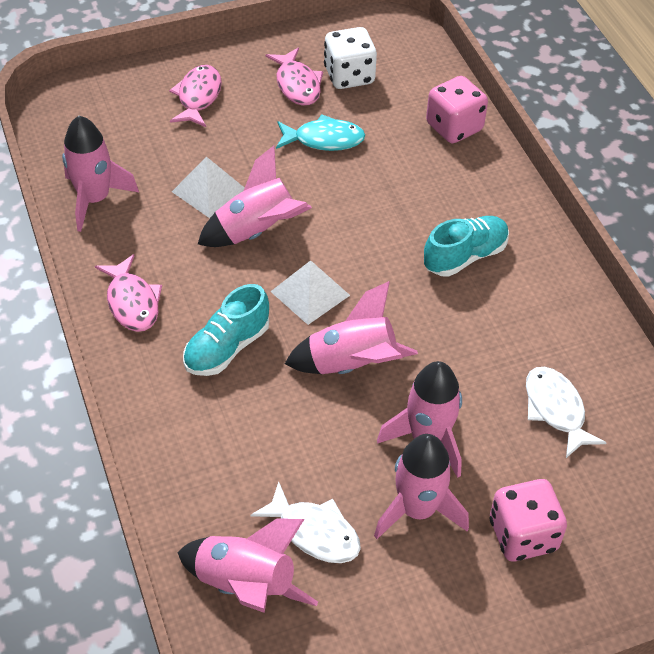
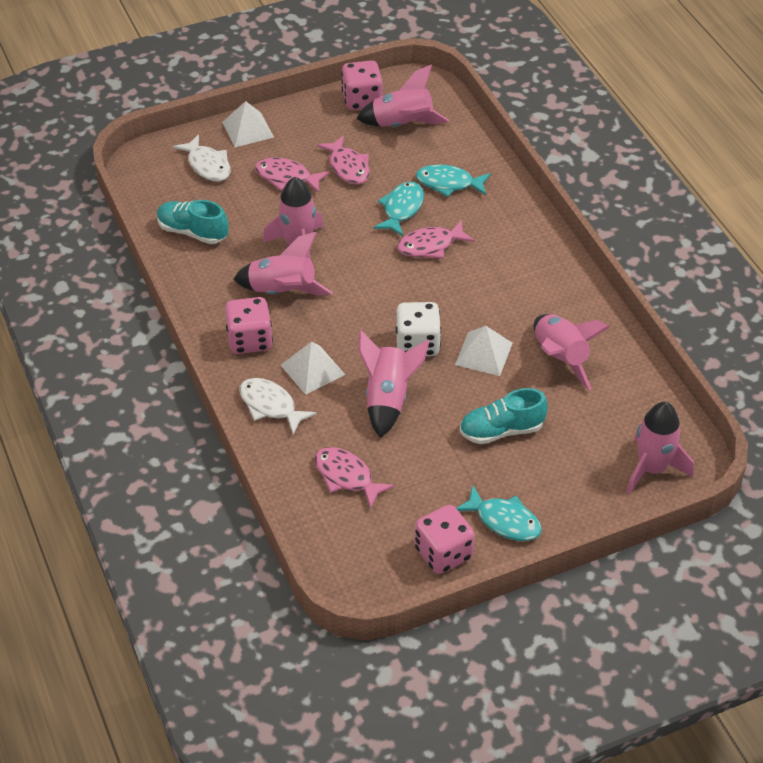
pink dice: [426,76,488,143] [490,479,567,561] = 2 -> [225,297,273,354] [341,60,383,110] [415,505,475,574] = 3
pink fish: [95,254,162,332] [169,65,222,127] [266,48,323,106] = 3 -> [255,158,330,193] [315,447,395,508] [317,135,370,185] [397,220,475,259] = 4
turquoise fish: [276,114,365,151] = 1 -> [373,182,424,236] [416,164,491,197] [456,485,542,541] = 3
white pyramid: [172,157,244,218] [270,260,350,325] = 2 -> [222,101,274,147] [281,342,345,395] [455,326,513,376] = 3

